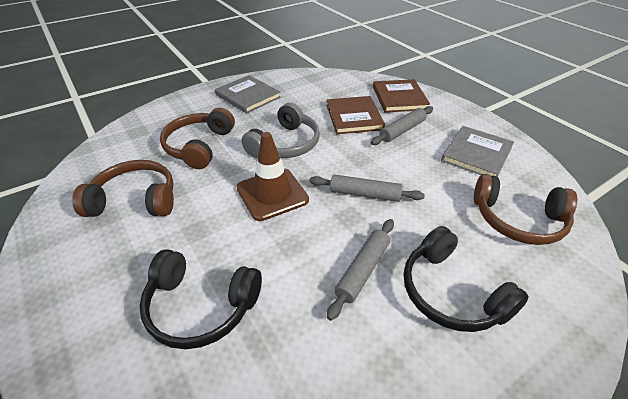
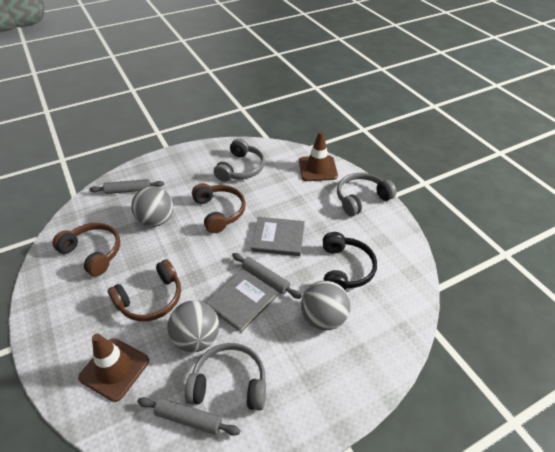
black headphones: [140,249,262,349] [404,226,529,332] = 2 -> [323,232,377,290] = 1
brown book: [326,96,385,134] [373,79,430,113] = 2 -> none = 0
brown traffic cone: [236,132,309,221] = 1 -> [78,333,149,402] [299,131,338,181] = 2
grey ball: none = 0 -> [131,186,173,227] [167,300,219,352] [301,281,350,330] = 3
grey headphones: [242,103,320,158] = 1 -> [185,343,266,411] [214,138,265,182] [337,173,396,216] = 3

